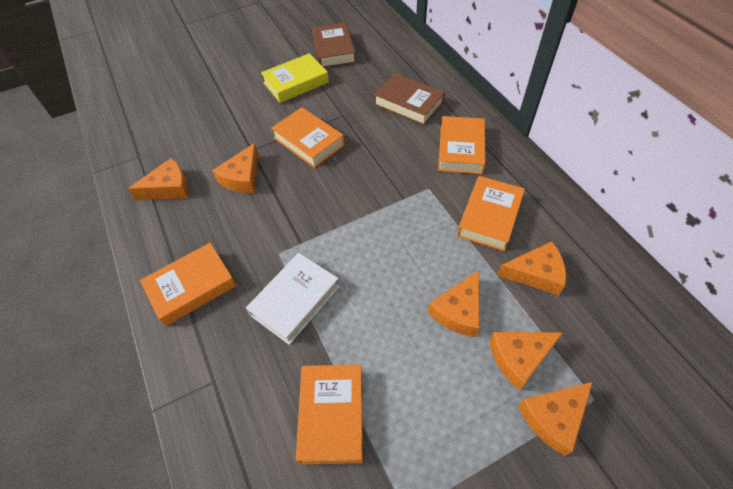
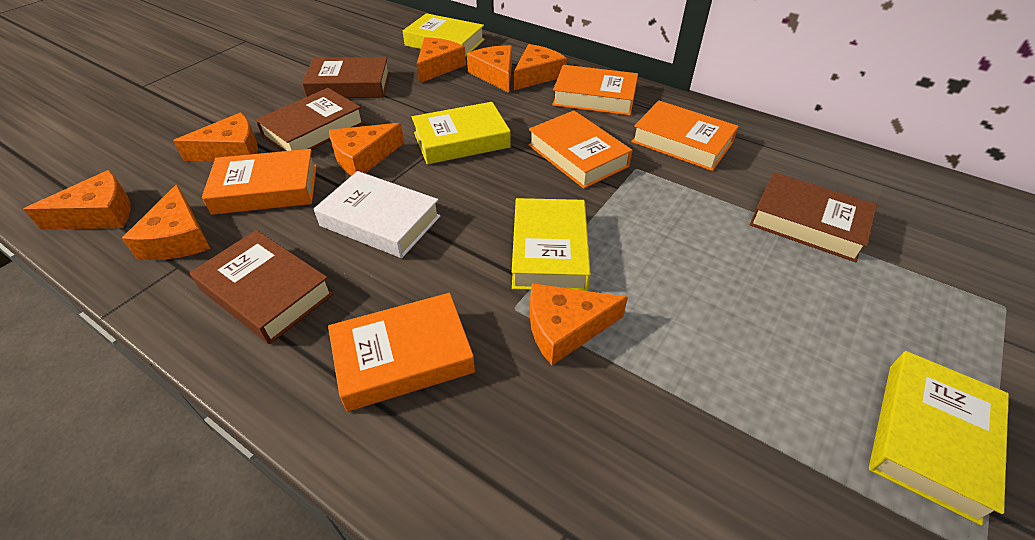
brown book: [312,23,356,68] [374,73,445,126] = 2 -> [190,230,334,344] [256,88,364,151] [302,57,390,98] [750,172,877,262] = 4
orange cheese: [128,158,189,200] [212,143,259,193] [428,270,480,337] [489,332,563,391] [497,242,566,295] [518,382,593,456] = 6 -> [23,170,131,230] [122,184,210,260] [173,112,258,162] [329,123,404,176] [416,37,466,83] [467,45,512,93] [514,44,567,90] [530,283,628,365] = 8
yellow book: [261,53,329,103] = 1 -> [403,13,485,56] [412,102,511,165] [512,198,591,291] [869,351,1009,526] = 4

